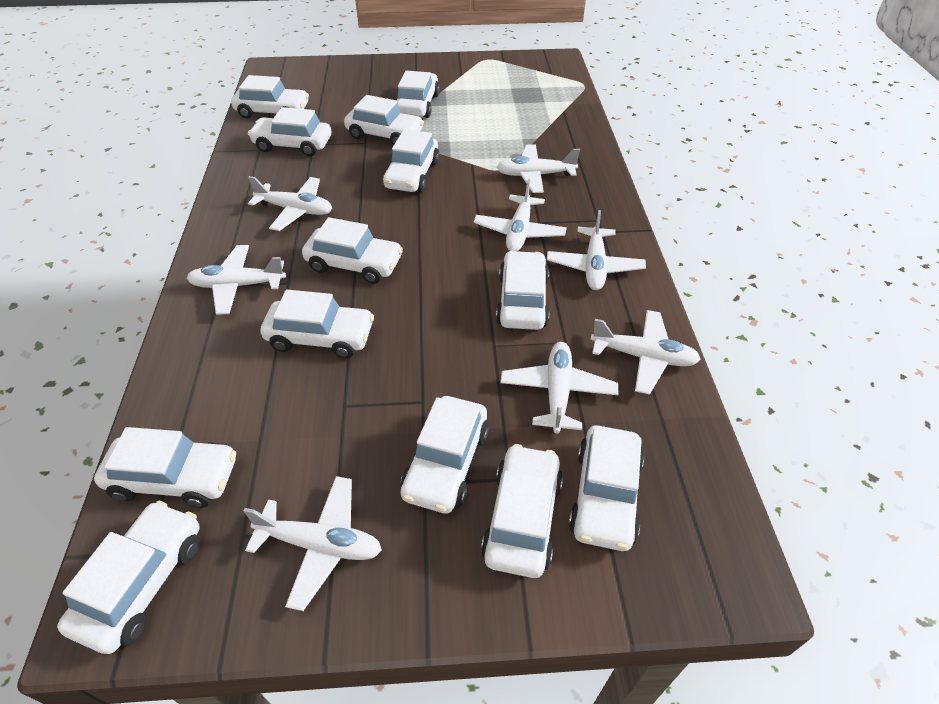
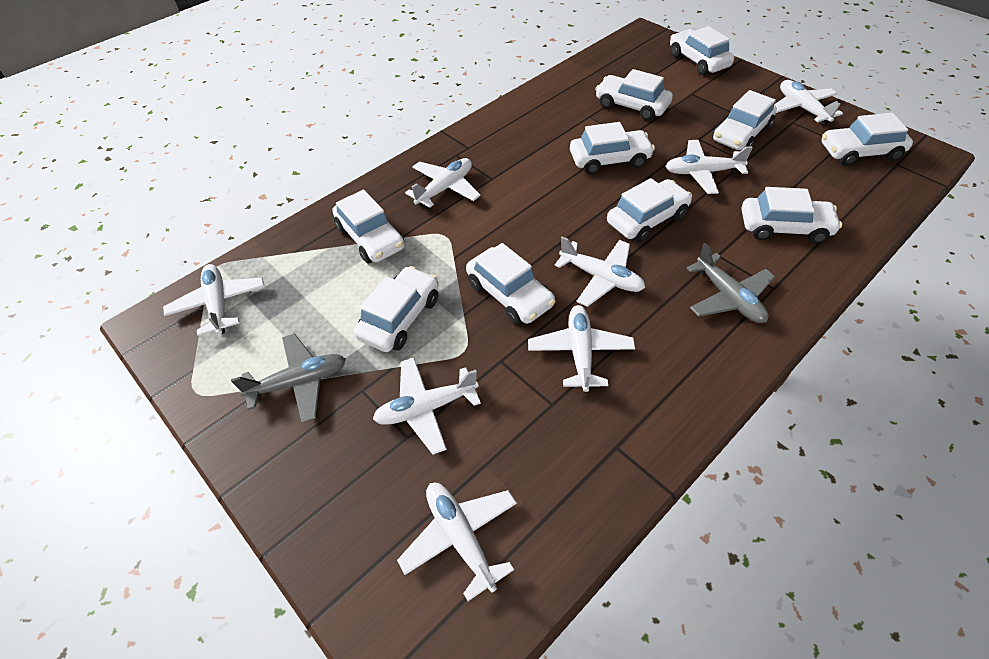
grey plane: none = 0 -> [231,333,346,423] [687,243,775,323] = 2
white car: [57,501,200,654] [94,427,236,508] [231,75,309,119] [248,107,331,156] [260,290,374,358] [302,217,403,284] [344,95,424,145] [383,129,440,192] [396,71,440,118] [401,396,489,513] [481,444,563,578] [496,250,549,330] [569,425,644,551] = 13 -> [332,190,405,263] [354,266,439,352] [466,243,556,325] [570,122,655,174] [595,69,673,121] [607,178,692,242] [670,26,734,75] [712,90,777,150] [742,187,842,243] [821,113,913,166] = 10

